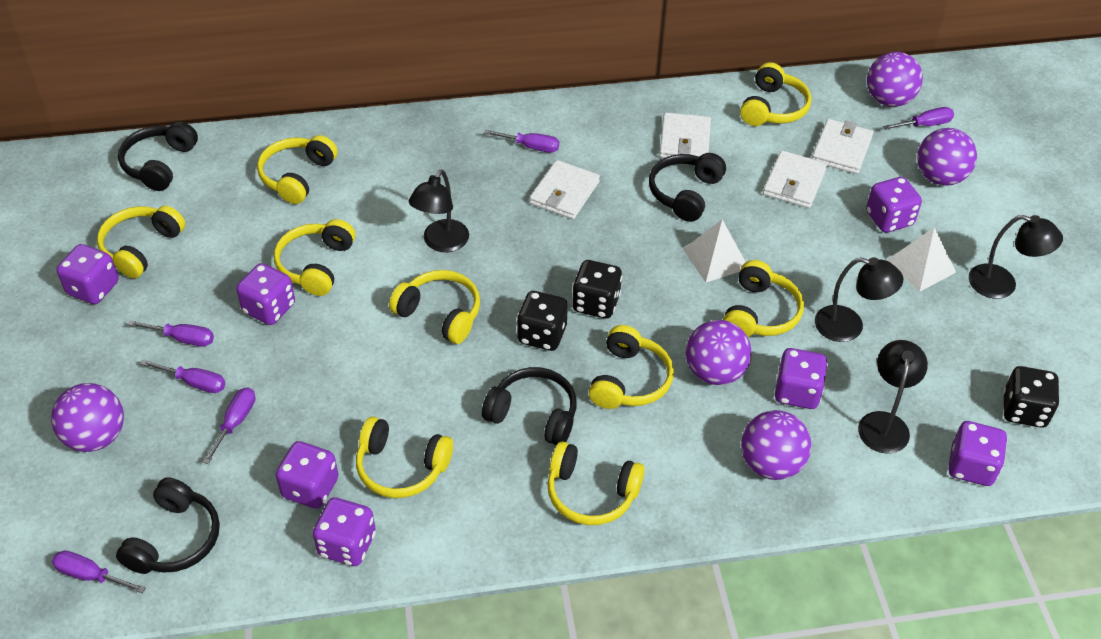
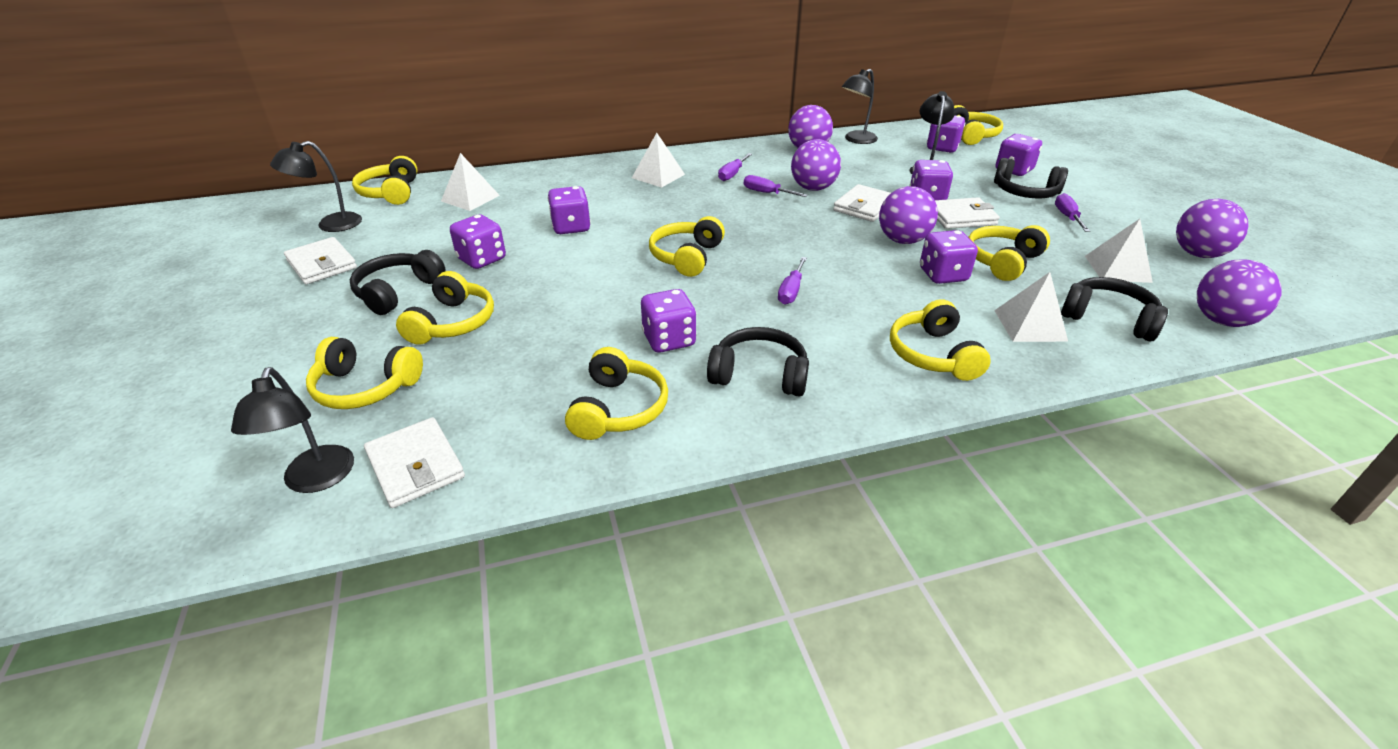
black dice: [517,291,568,351] [572,260,622,319] [1003,366,1060,428] = 3 -> none = 0
purple screwdriver: [52,551,146,593] [128,320,214,347] [141,359,226,393] [203,388,255,464] [484,130,559,153] [883,107,954,130] = 6 -> [718,153,752,181] [744,175,808,197] [778,257,807,305] [1055,193,1090,232] = 4
white pyramid: [683,220,745,283] [886,227,956,292] = 2 -> [441,153,500,211] [632,133,685,188] [994,272,1068,342] [1085,219,1153,283] = 4
yellow headphones: [97,206,185,279] [257,135,338,204] [274,219,356,296] [356,417,453,498] [389,270,480,344] [547,442,645,525] [589,325,674,409] [723,260,804,337] [740,62,811,126] = 9 -> [306,337,423,409] [352,156,418,205] [396,271,494,345] [565,347,668,440] [649,216,725,277] [890,299,991,381] [954,105,1003,145] [968,225,1050,281] = 8

